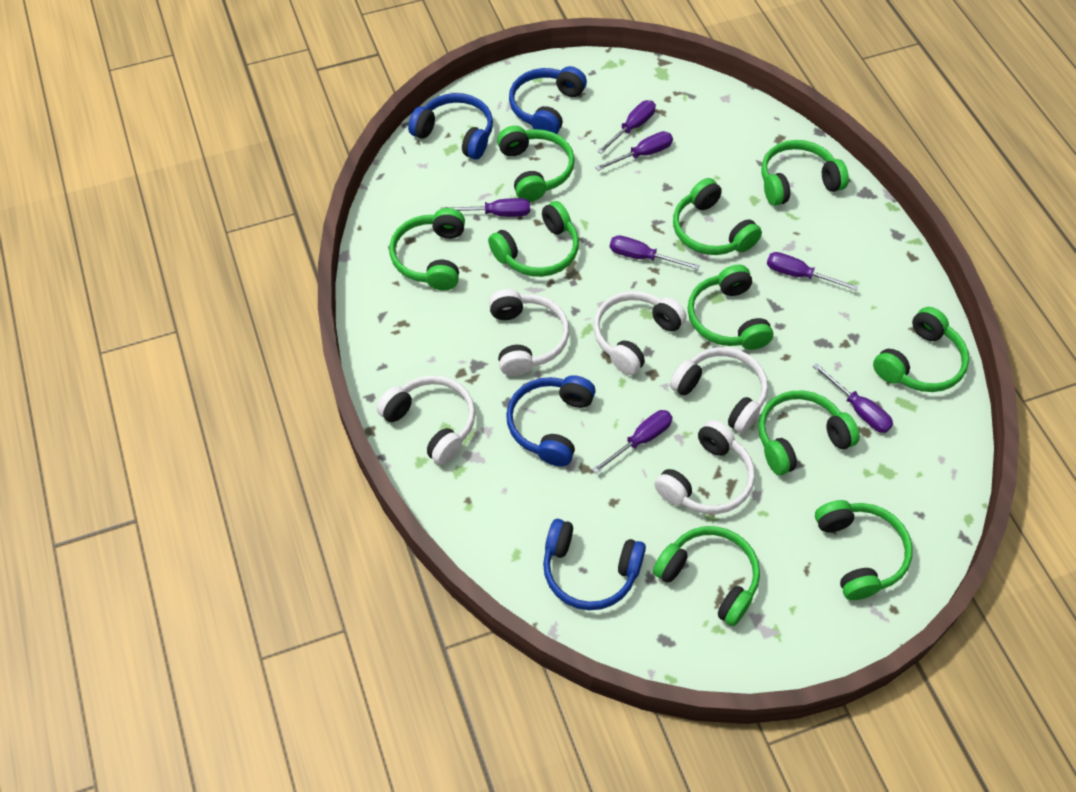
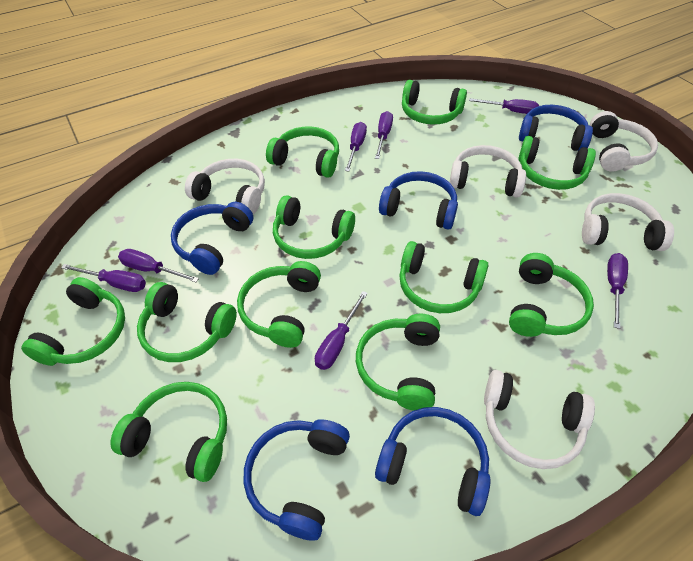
blue headphones: [408,93,493,160] [506,375,596,467] [509,66,587,134] [543,519,646,610] = 4 -> [171,202,253,275] [244,419,350,541] [375,407,491,516] [379,171,458,230] [519,105,593,151] = 5
green headphones: [390,208,465,290] [488,201,579,277] [497,126,575,202] [653,526,760,626] [673,178,762,255] [688,265,773,350] [758,391,860,475] [762,140,849,206] [815,500,913,600] [873,307,969,392] = 10 -> [21,277,125,366] [110,382,227,482] [137,282,237,362] [237,261,321,348] [266,126,339,178] [273,195,355,259] [356,313,440,411] [399,241,488,313] [402,80,467,125] [509,253,594,337] [518,136,596,190] = 11

